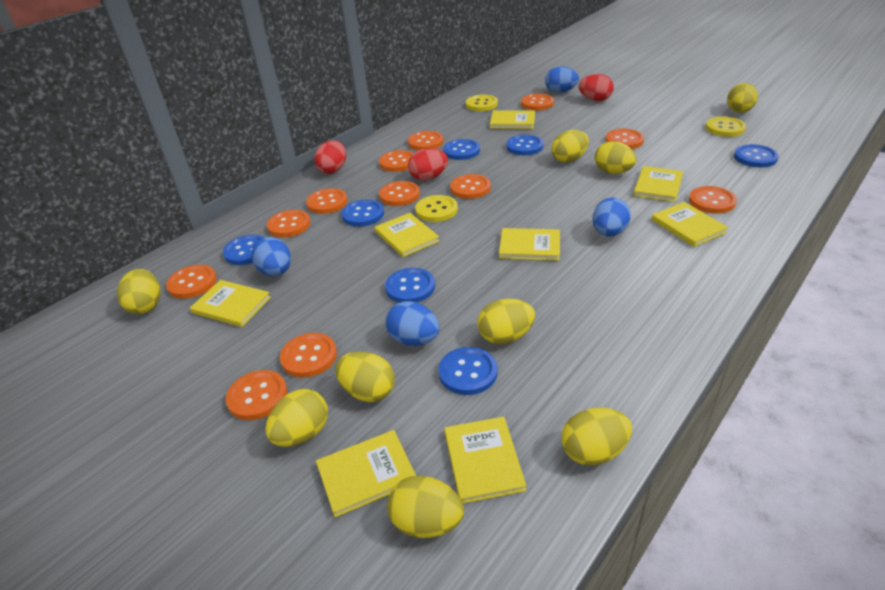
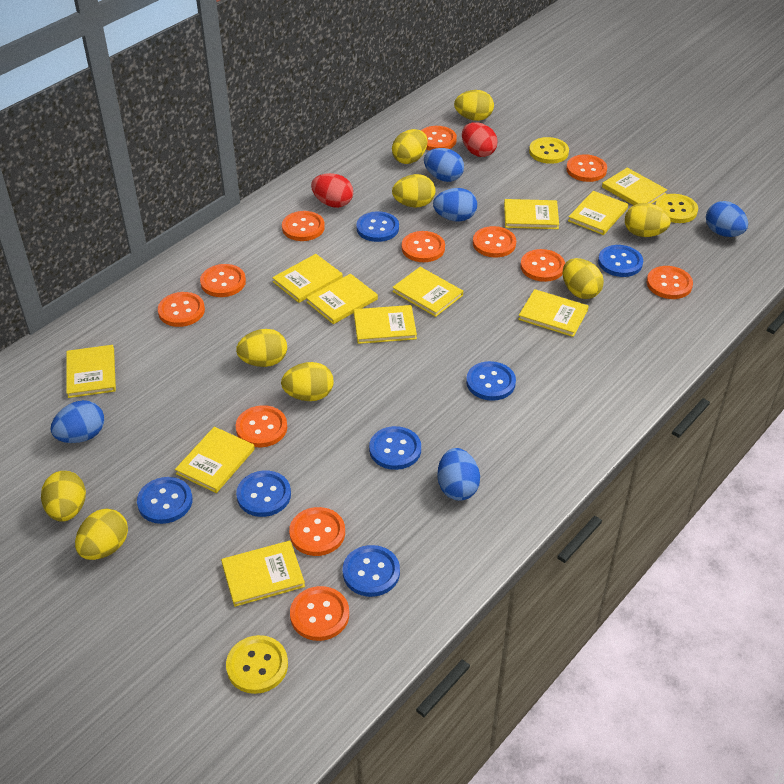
blue egg: [251,237,291,276] [385,301,439,346] [545,66,579,93] [593,198,631,237] = 4 -> [51,400,104,443] [424,148,464,182] [433,188,477,222] [437,448,480,501] [706,201,748,237] = 5
red egg: [314,141,346,174] [408,148,448,181] [579,74,614,101] = 3 -> [311,173,353,208] [462,122,498,157] = 2
yellow book: [190,280,271,327] [316,430,416,517] [375,213,439,257] [444,417,526,503] [490,110,535,129] [499,228,560,261] [634,166,683,202] [651,202,728,247] = 8 -> [66,345,116,398] [175,427,255,493] [221,541,305,607] [272,254,343,303] [306,274,378,324] [354,305,417,344] [392,267,463,317] [504,199,559,229] [518,289,588,337] [568,191,628,235] [602,168,667,205] = 11

